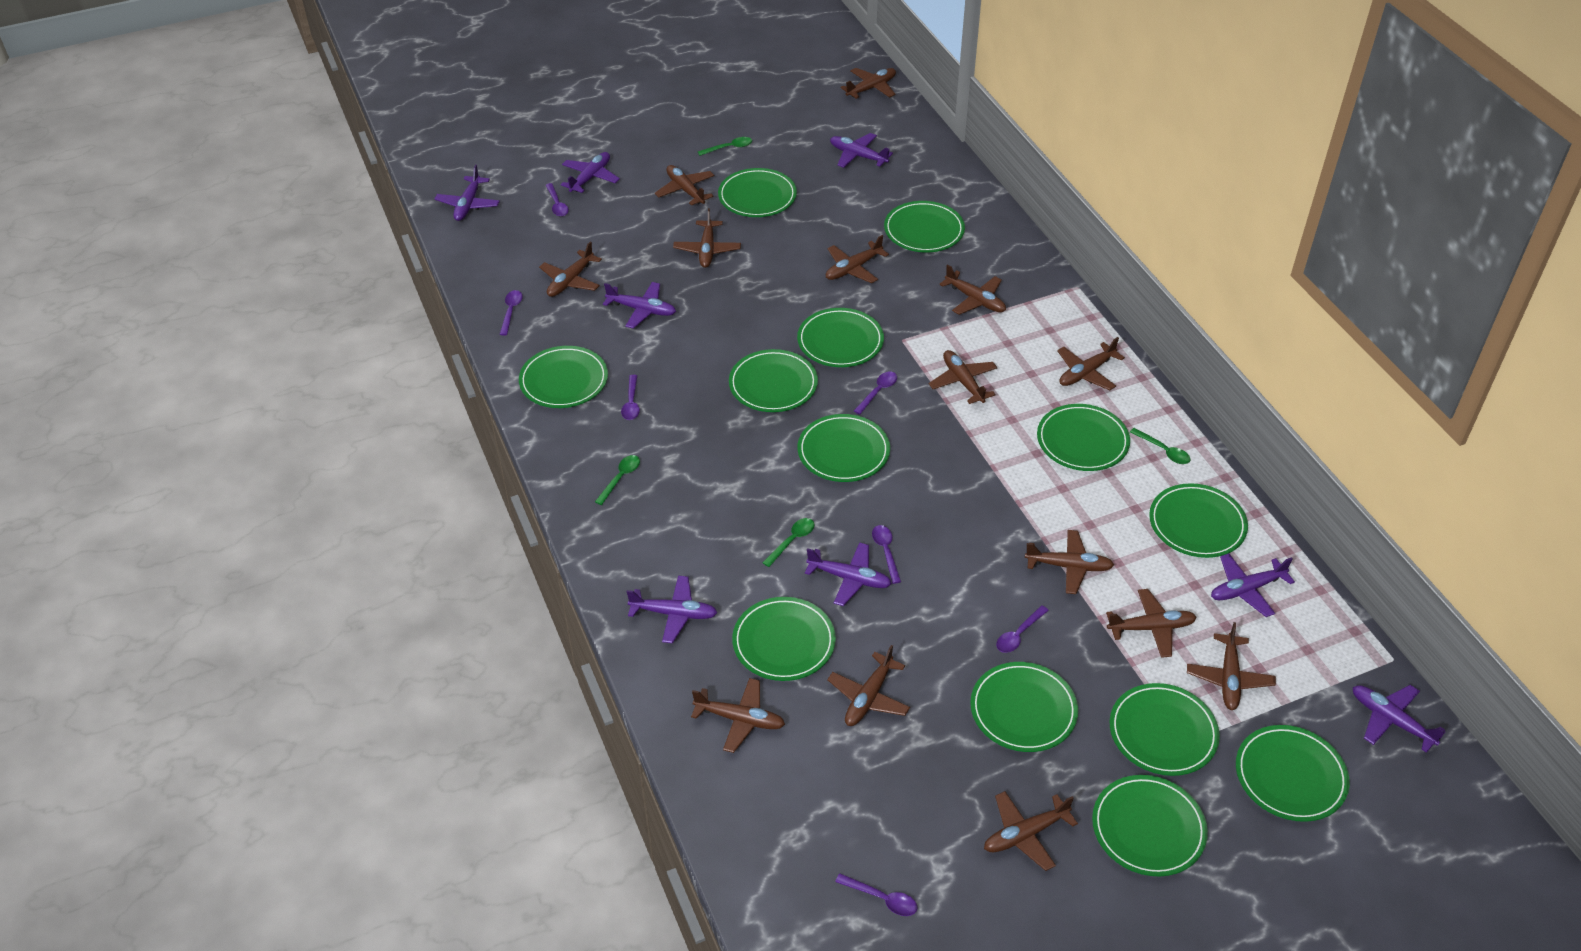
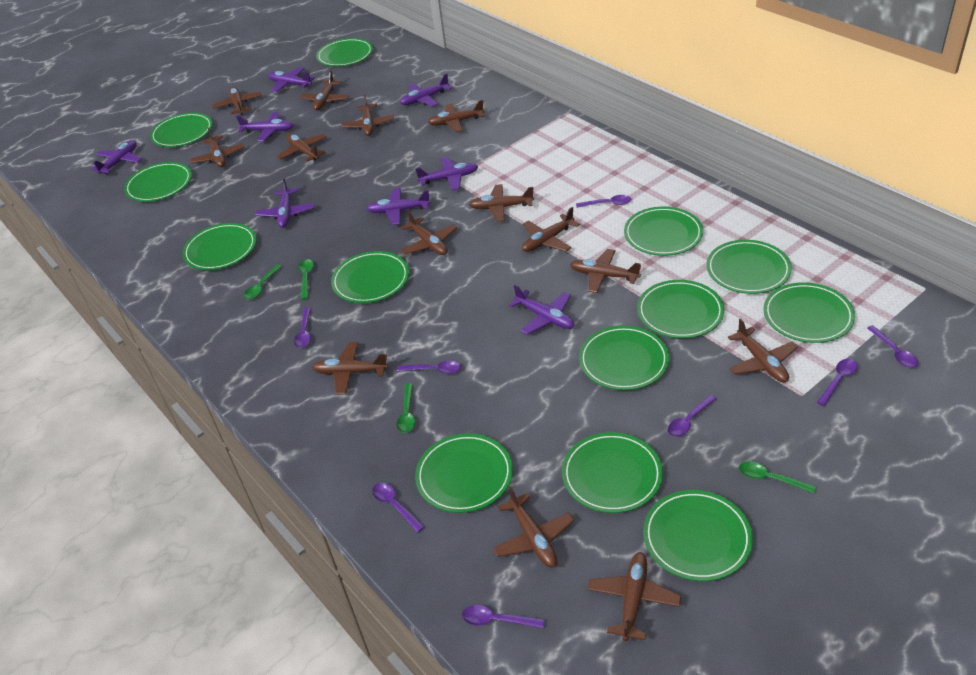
purple spoon: [500,290,523,336] [546,183,569,217] [621,375,640,420] [835,873,918,916] [854,372,897,415] [872,525,901,584] [996,605,1049,653] = 7 -> [294,307,311,348] [372,483,424,533] [397,361,461,374] [462,605,545,629] [576,195,632,208] [668,395,717,437] [817,359,858,406] [867,325,918,368] = 8

